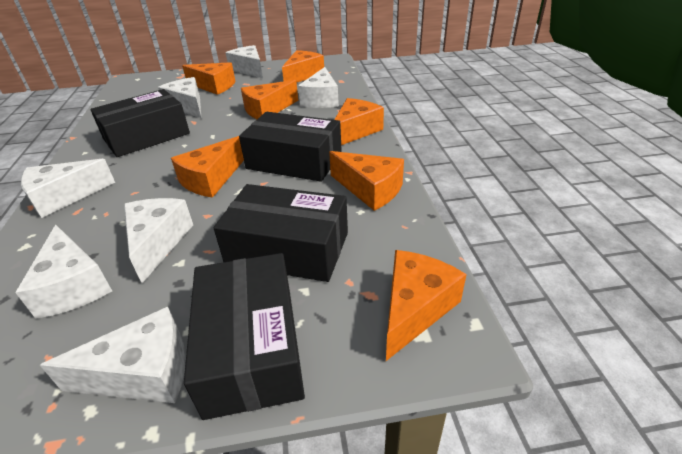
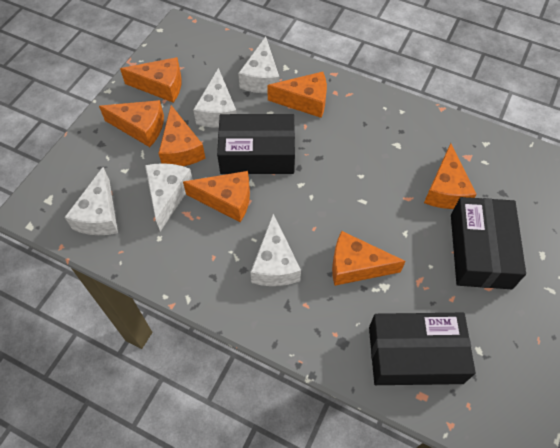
black box: [90,89,190,157] [184,253,305,420] [214,184,348,282] [239,112,342,182] = 4 -> [217,114,295,174] [369,313,476,385] [451,197,526,289] = 3
white cheese: [15,225,112,319] [21,159,115,218] [40,307,185,403] [124,198,193,283] [158,77,201,118] [226,45,263,78] [298,67,339,108] = 7 -> [65,167,118,235] [145,163,193,231] [193,68,237,128] [238,37,279,93] [250,214,301,286] = 5

